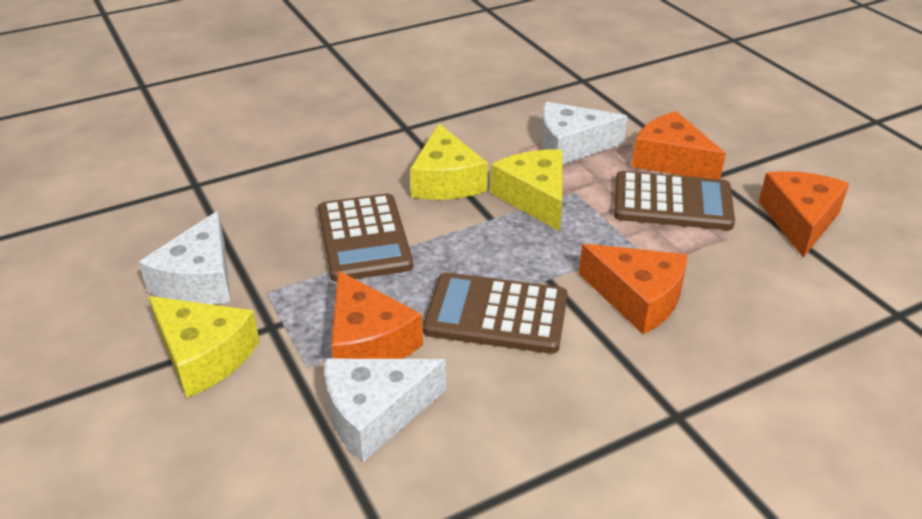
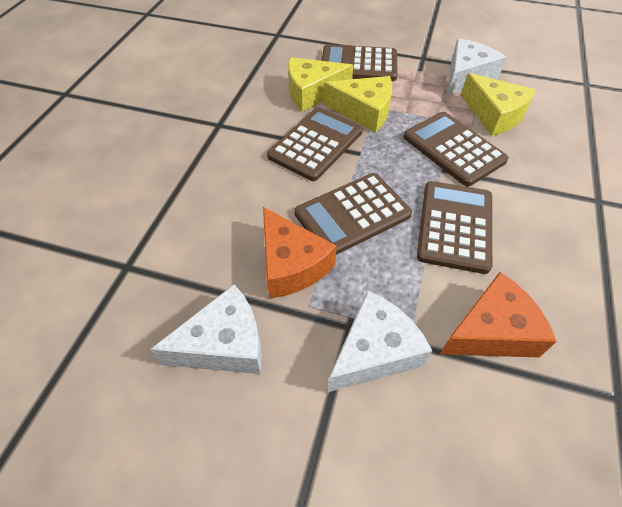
brown calculator: [318,194,413,282] [423,272,567,354] [614,171,735,230] = 3 -> [267,107,363,181] [294,173,412,255] [321,44,397,81] [404,112,509,187] [417,181,492,274] = 5
orange cheese: [331,270,423,359] [579,244,687,335] [632,111,726,179] [759,171,849,258] = 4 -> [263,207,337,298] [440,272,557,357] = 2

